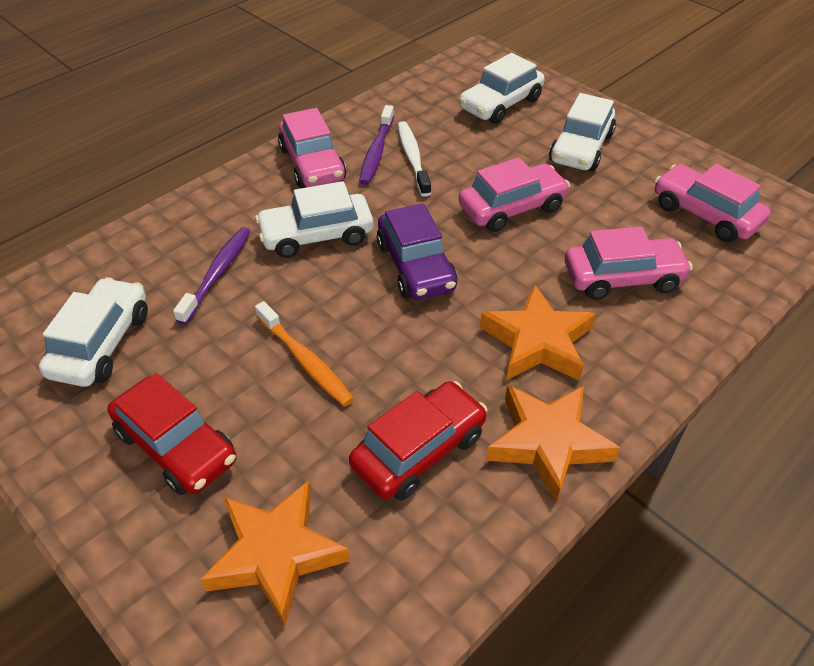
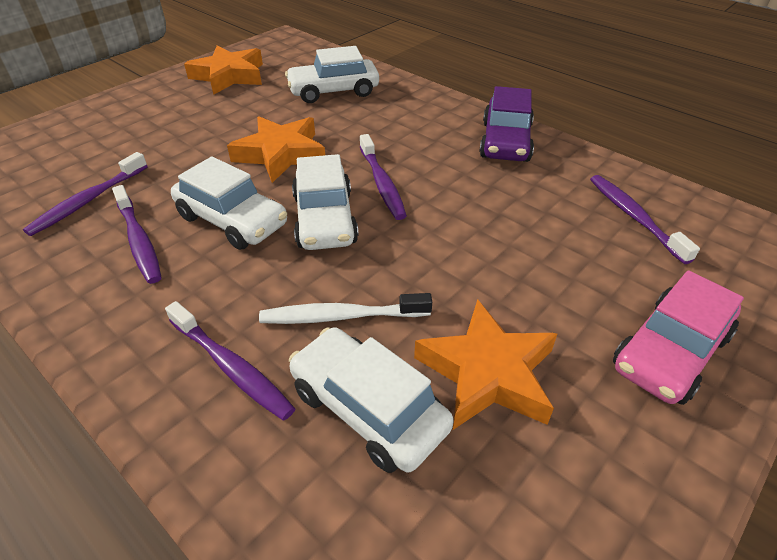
orange toothbrush: [255,301,354,406] = 1 -> none = 0
pink car: [278,108,346,188] [459,158,570,232] [565,227,693,300] [655,164,771,242] = 4 -> [613,270,744,405] = 1
purple toothbrush: [173,227,251,324] [359,105,394,185] = 2 -> [23,152,148,236] [112,185,162,284] [165,301,295,420] [360,134,407,220] [590,175,700,264] = 5
red car: [108,373,236,495] [349,381,487,501] = 2 -> none = 0

